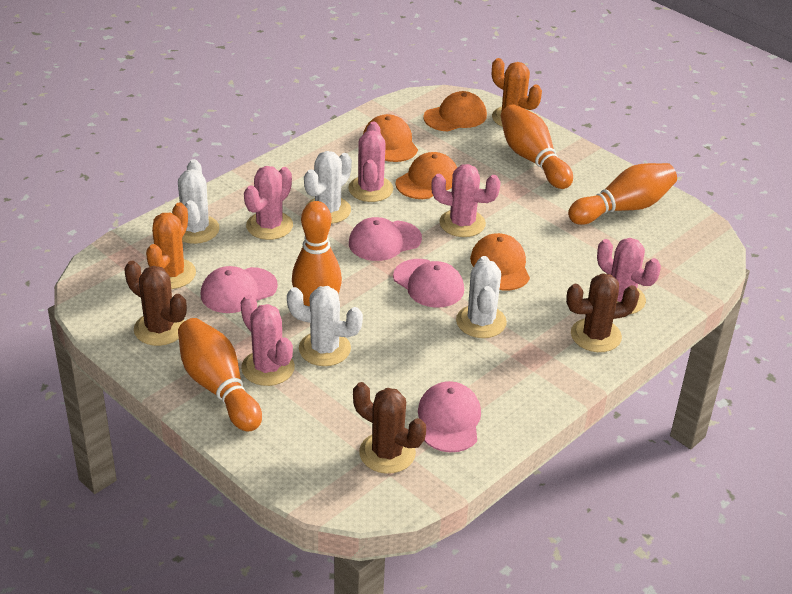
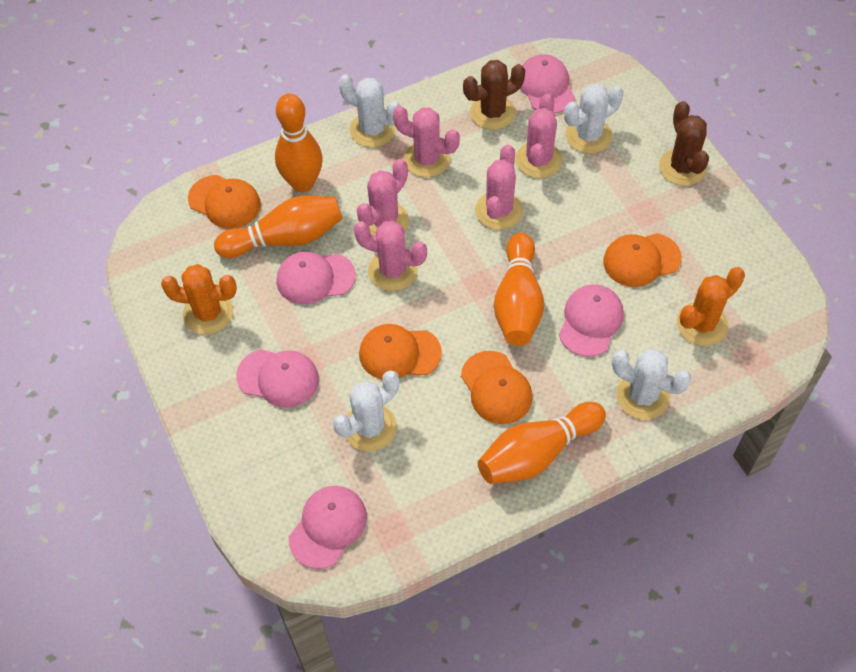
brown cactus: [124,261,187,346] [353,382,426,474] [566,273,640,352] = 3 -> [463,60,525,130] [659,101,709,186] = 2
pink cap: [201,266,278,313] [349,217,422,261] [393,259,464,308] [418,381,481,452] = 4 -> [236,349,319,408] [277,251,356,304] [289,486,367,569] [520,54,575,114] [559,285,624,357] = 5

